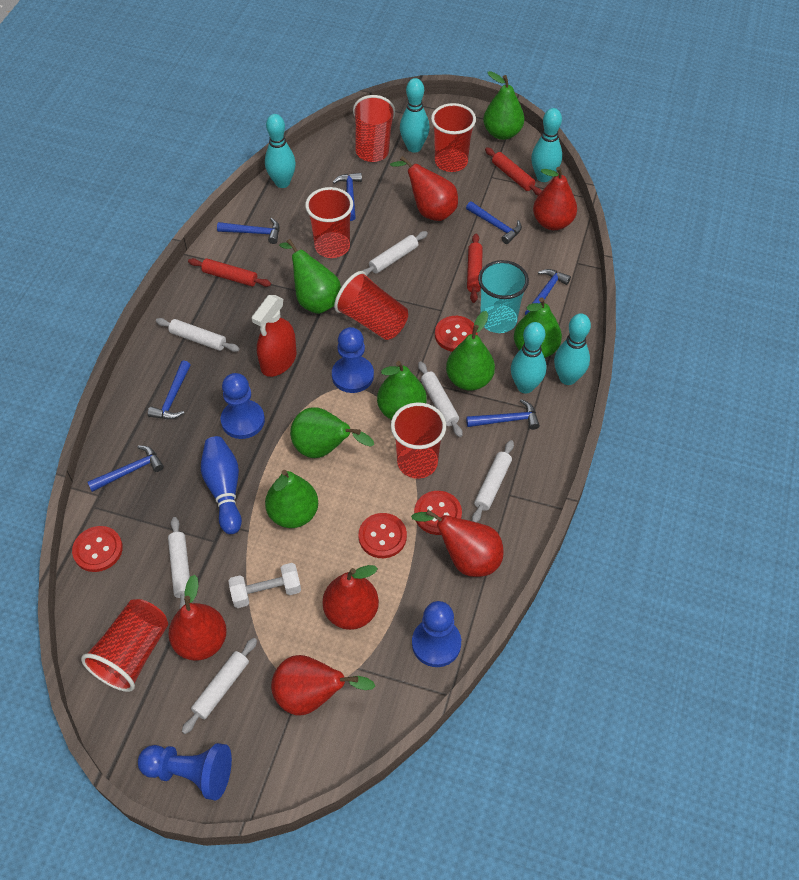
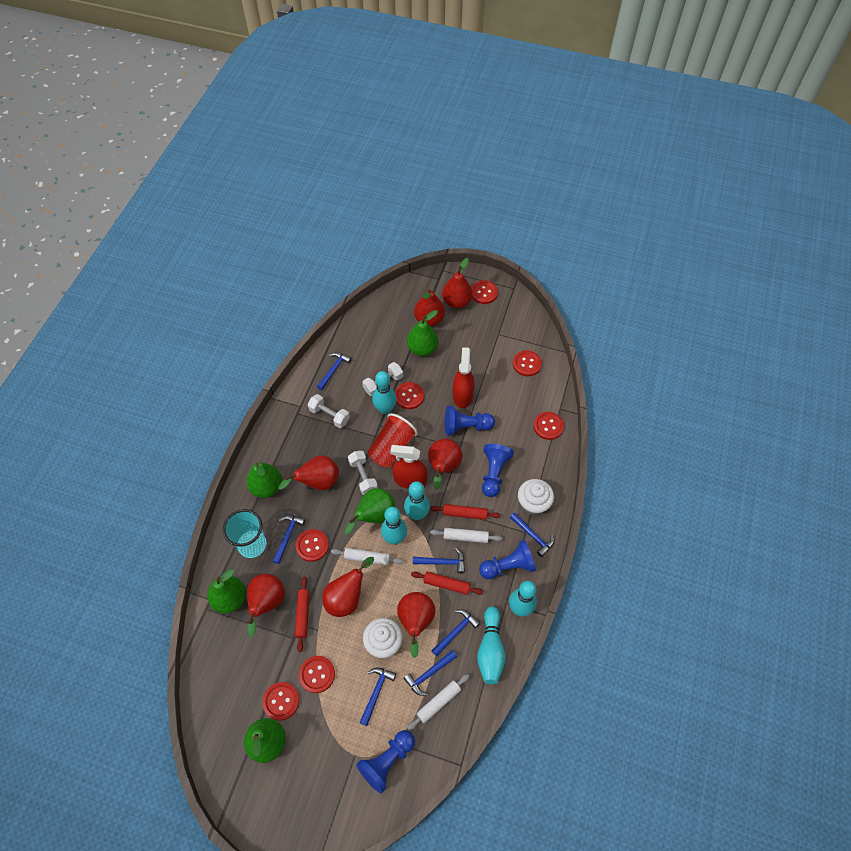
blue bowling pin: [201,436,242,534] = 1 -> none = 0
green pear: [265,470,318,528] [279,239,341,314] [290,407,374,458] [377,361,427,420] [446,311,495,391] [483,71,524,140] [514,297,562,358] = 7 -> [207,569,246,613] [244,718,286,763] [246,462,282,498] [344,488,395,535] [407,310,439,356] = 5
red button: [72,526,123,572] [358,513,407,558] [414,491,462,535] [435,316,478,352] = 4 -> [262,682,299,721] [296,529,329,562] [299,656,335,693] [395,382,424,409] [471,280,498,304] [513,350,542,376] [533,412,564,440] = 7
red cup: [81,599,168,692] [305,187,353,258] [334,271,408,340] [353,95,395,162] [391,402,446,479] [431,103,476,172] = 6 -> [368,413,418,468] = 1
red pear: [168,575,227,661] [271,655,375,716] [323,565,379,630] [390,156,458,221] [411,510,504,577] [533,167,577,230] = 6 -> [247,574,285,637] [278,455,339,490] [322,557,374,617] [397,592,435,658] [414,288,445,326] [428,439,463,490] [442,258,473,308] = 7
red spray bottle: [252,295,296,377] = 1 -> [390,445,428,489] [453,347,474,408] = 2
white cupcake: none = 0 -> [363,618,403,658] [518,479,554,515] = 2
white dumbbell: [228,563,301,608] = 1 -> [308,394,350,428] [348,451,378,495] [362,362,403,396] = 3
white rolling pin: [156,318,240,352] [168,517,190,609] [182,638,257,734] [362,231,428,276] [418,362,463,437] [472,440,514,523] = 6 -> [331,548,403,565] [407,674,470,730] [430,528,502,543] = 3

